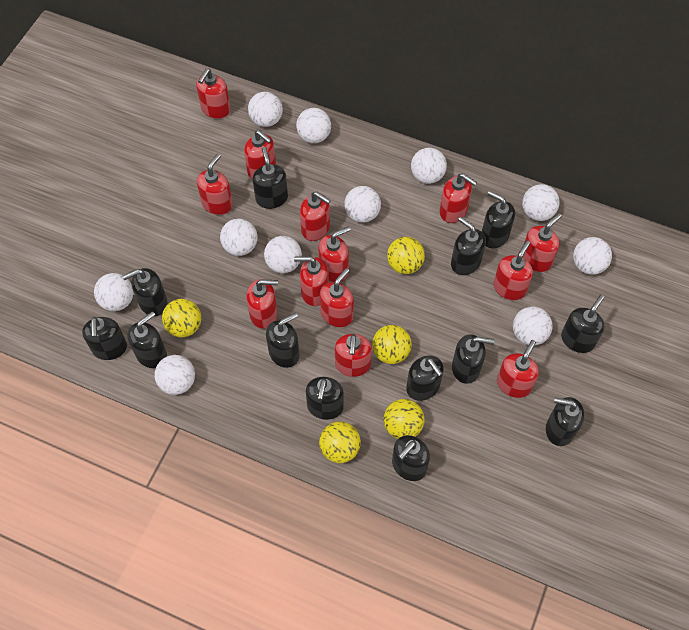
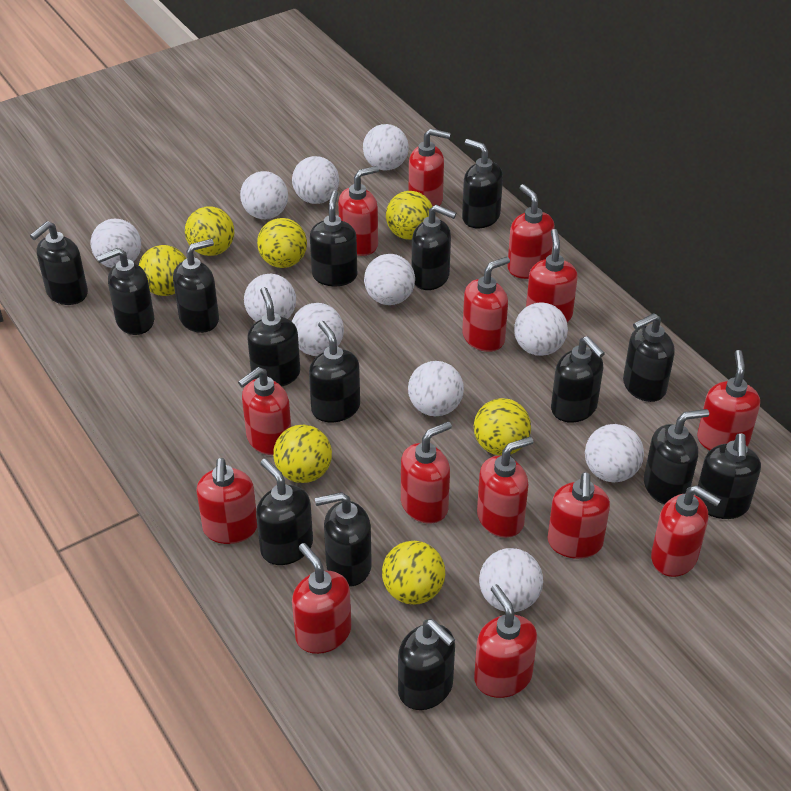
black soap dispenser: [82,317,127,360] [122,268,167,316] [128,311,167,368] [253,147,288,209] [266,312,299,368] [306,377,344,420] [392,435,430,481] [406,355,444,401] [451,217,486,275] [452,334,495,384] [482,191,515,248] [546,397,584,446] [561,294,605,353] = 13 -> [30,221,88,305] [96,248,154,335] [173,239,219,333] [247,287,300,387] [256,458,313,565] [309,321,360,422] [310,191,357,286] [315,492,372,586] [398,619,455,710] [412,205,456,290] [462,139,503,228] [551,336,605,423] [623,313,675,402] [644,409,709,505] [696,433,761,519] = 15
red soap dispenser: [196,69,231,119] [197,154,233,215] [244,130,276,179] [246,279,278,329] [294,256,329,306] [300,192,331,241] [318,226,351,282] [320,268,354,327] [335,334,372,377] [440,173,477,223] [493,240,533,300] [497,340,539,398] [522,213,562,272] = 13 -> [196,458,257,544] [238,367,291,455] [292,543,351,654] [338,166,379,256] [401,421,452,524] [409,129,451,206] [462,257,510,352] [474,584,537,698] [477,436,533,538] [507,184,555,279] [526,229,578,322] [548,472,610,559] [651,485,721,577] [697,350,760,450] = 14
yellow ball: [162,299,201,337] [319,422,361,463] [372,325,412,364] [384,399,424,439] [387,237,425,274] = 5 -> [139,245,187,296] [185,206,234,256] [257,218,307,268] [273,425,332,483] [382,541,445,605] [386,191,433,240] [474,398,531,456] = 7

